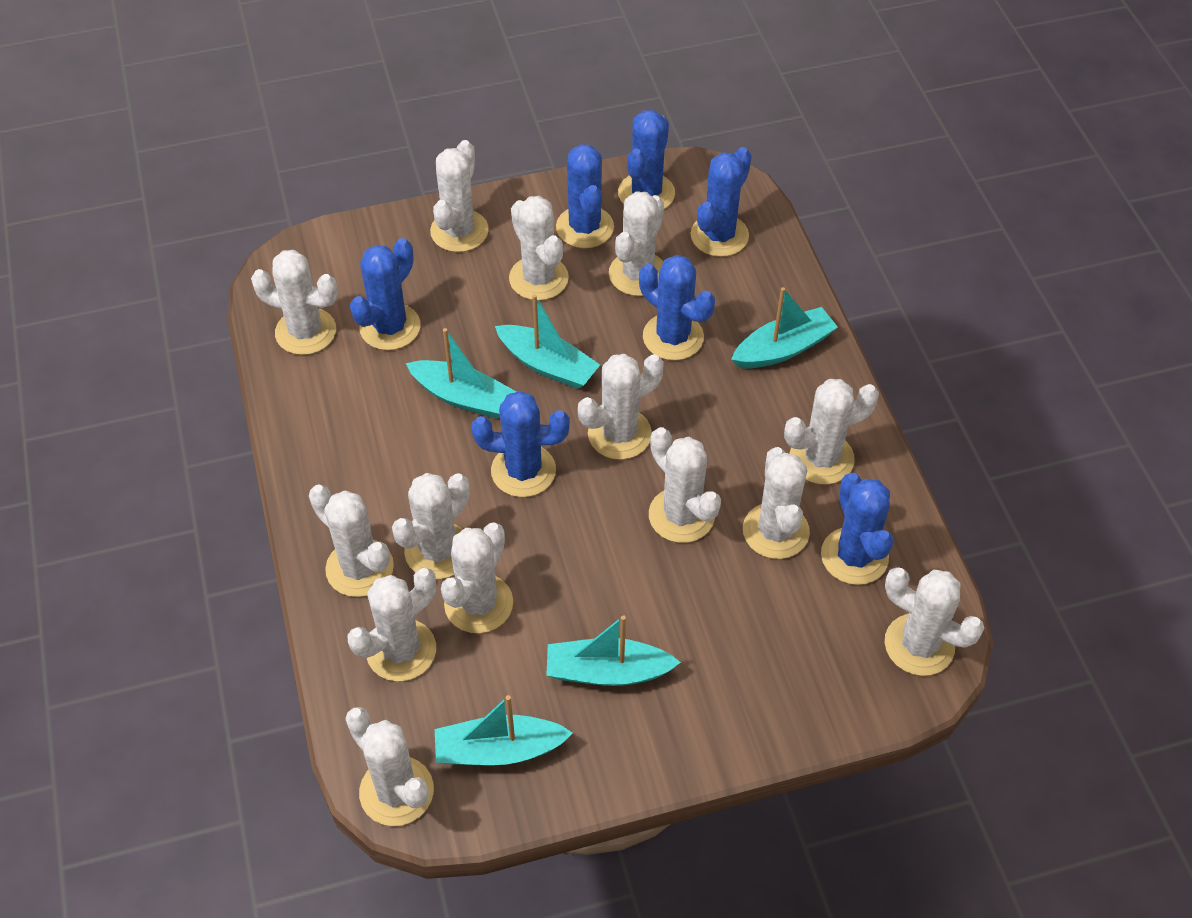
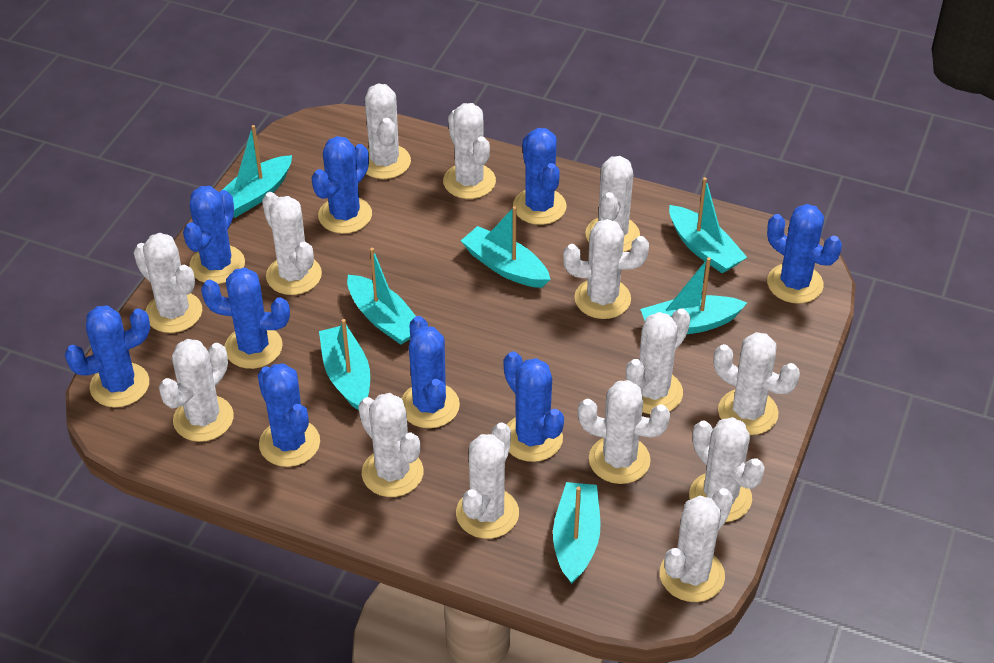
blue cactus: [350,238,420,350] [471,391,570,497] [556,144,614,248] [618,110,675,209] [639,255,715,360] [691,147,752,257] [821,473,893,585] = 7 -> [65,306,150,407] [183,186,245,284] [201,268,290,369] [258,363,320,467] [311,136,372,234] [402,316,460,428] [504,352,564,462] [513,128,567,225] [767,204,842,304] = 9
turquoise boat: [406,328,517,419] [435,695,573,765] [495,294,600,389] [546,615,681,686] [731,287,838,369] = 5 -> [223,125,292,218] [319,319,370,410] [347,248,416,345] [461,206,551,288] [553,482,600,584] [640,257,747,334] [669,177,747,273] = 7

